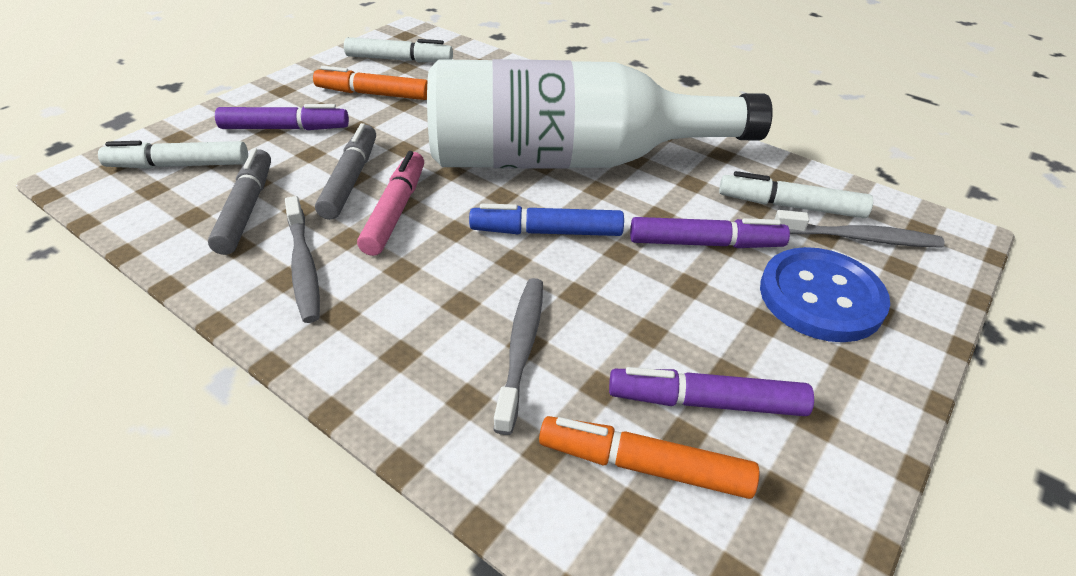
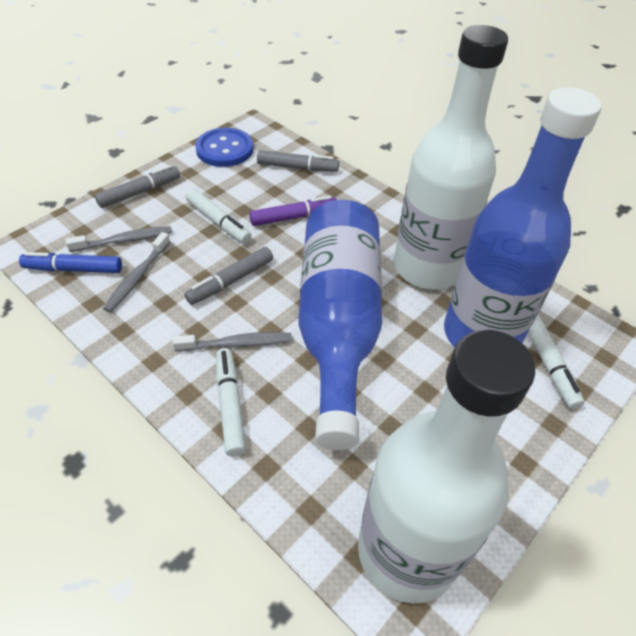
blue bottle: none = 0 -> [298,200,382,450] [444,87,602,347] = 2
grey marker: [208,148,271,255] [315,123,376,220] = 2 -> [95,165,180,208] [184,247,273,305] [257,150,339,172] = 3
orange marker: [313,66,428,100] [539,416,759,499] = 2 -> none = 0
pink marker: [357,151,424,256] = 1 -> none = 0
purple marker: [215,104,349,130] [609,367,814,416] [630,217,790,248] = 3 -> [249,196,337,226] = 1
white bottle: [427,59,773,169] = 1 -> [358,330,535,604] [394,25,508,289] = 2

